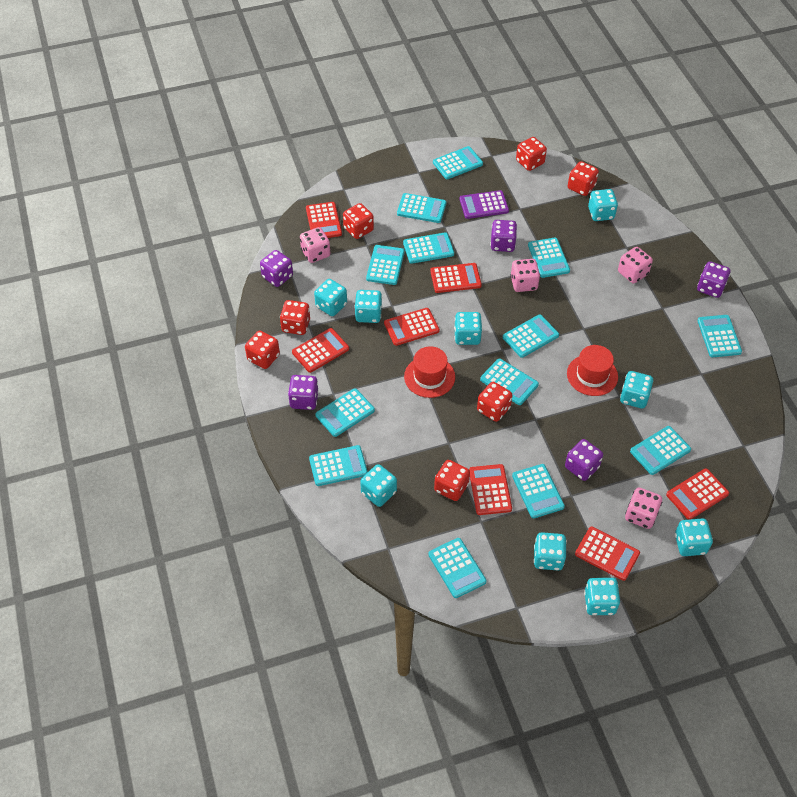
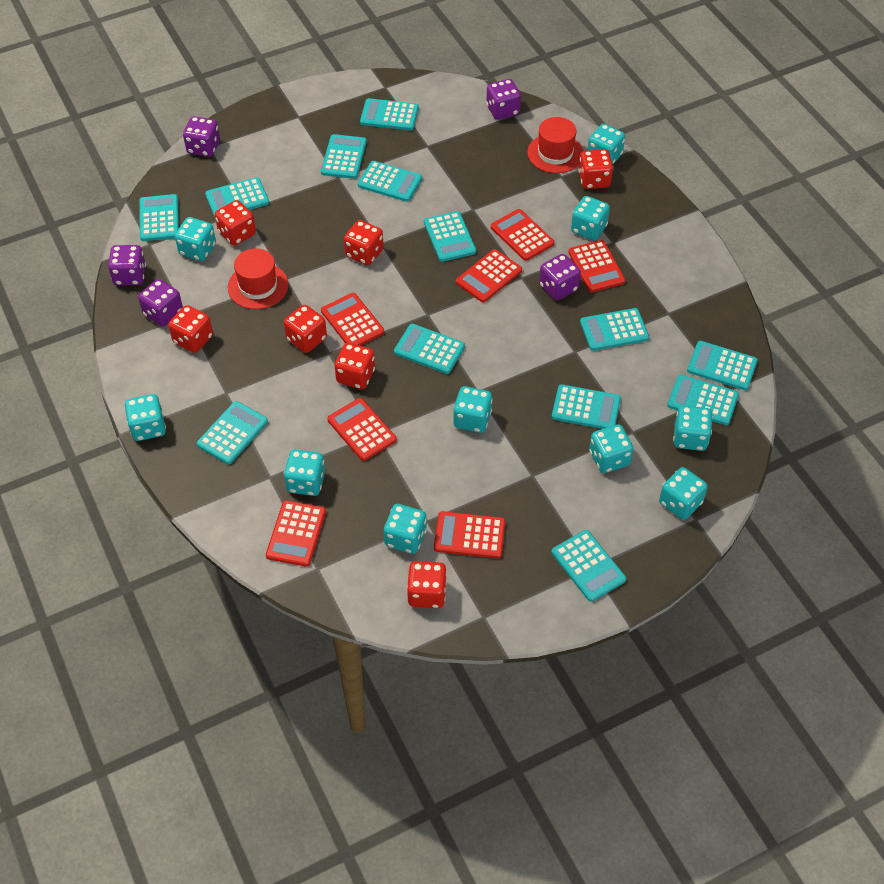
pink dice: [300,227,330,263] [510,259,540,292] [618,247,653,283] [625,487,662,529] = 4 -> none = 0
purple calculator: [459,190,509,219] = 1 -> none = 0
turquoise dice: [314,279,347,316] [354,290,382,323] [360,464,397,507] [454,312,482,345] [534,532,567,571] [584,578,620,615] [588,189,618,221] [620,371,653,409] [675,518,713,556] = 9 -> [125,394,166,441] [175,217,216,261] [284,449,325,496] [384,504,427,554] [453,386,493,433] [571,196,610,241] [587,124,625,165] [589,424,634,473] [659,467,708,520] [673,405,713,451] = 10

